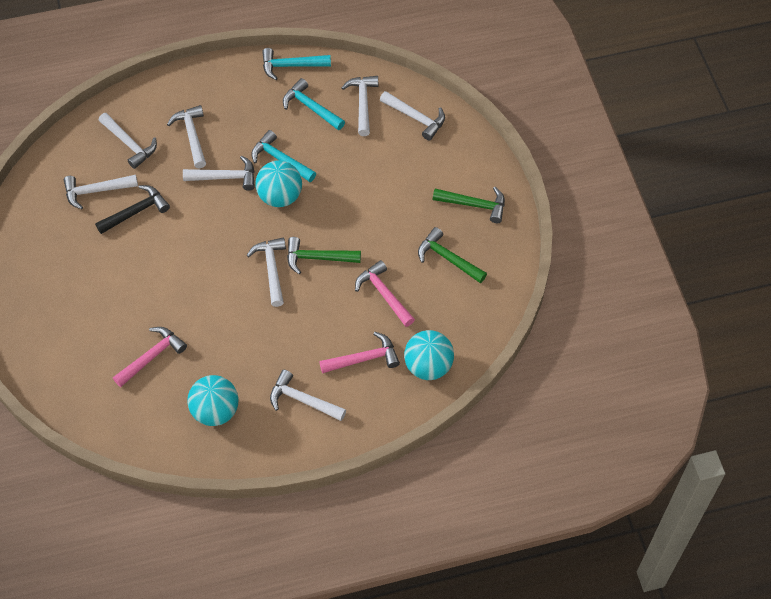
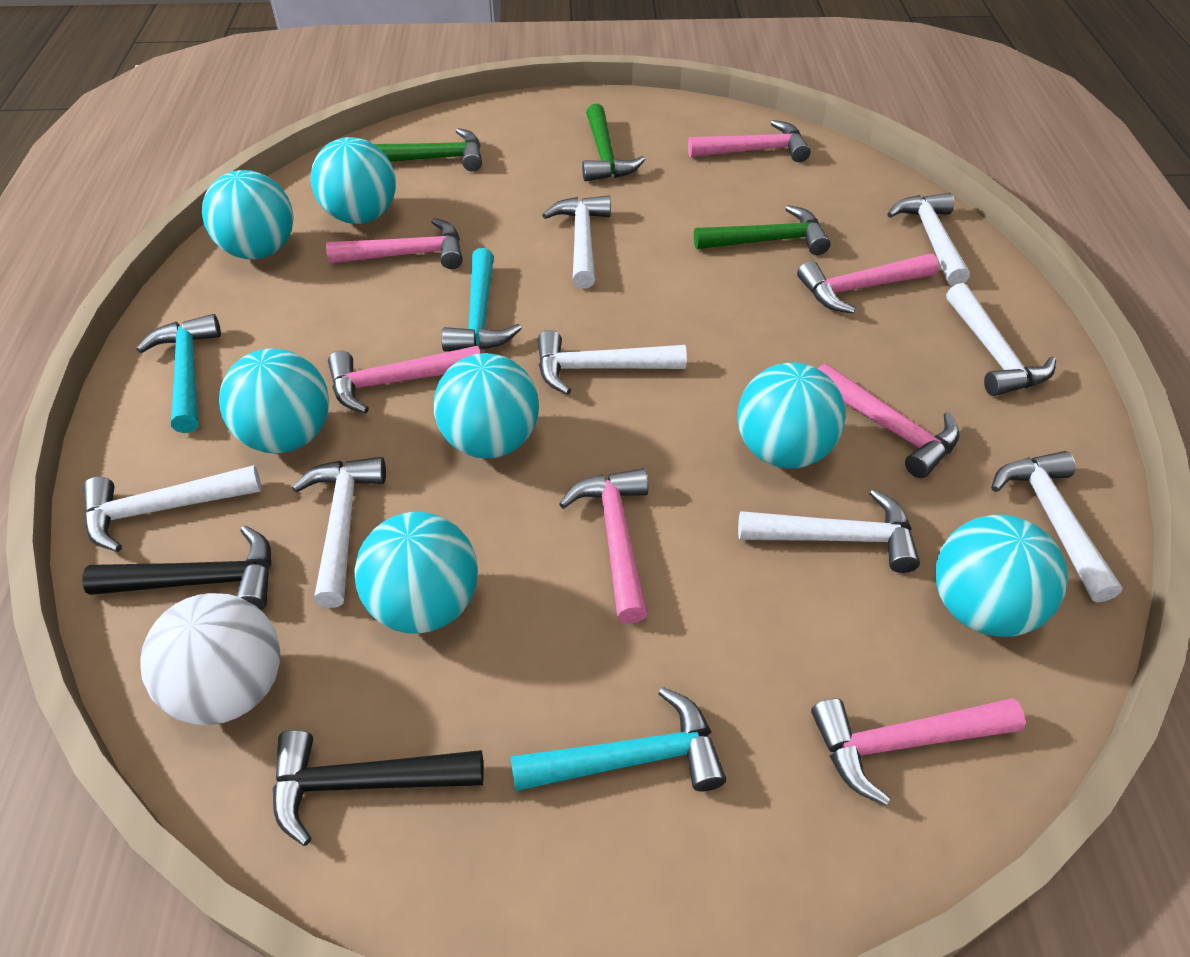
black hammer: [95,185,170,234] = 1 -> [82,525,271,610] [273,730,484,846] = 2
pink hammer: [113,327,187,387] [319,332,400,373] [355,260,415,327] = 3 -> [326,218,463,269] [328,345,480,413] [559,468,648,624] [688,120,811,162] [797,254,939,314] [811,698,1026,806] [818,363,960,478] = 7
turquoise ball: [187,375,239,426] [256,160,302,207] [404,330,454,380] = 3 -> [202,170,294,260] [219,349,329,453] [311,137,396,224] [354,512,478,634] [434,353,539,459] [738,363,845,469] [935,515,1067,637] = 7
white ball: none = 0 -> [140,593,280,725] = 1

